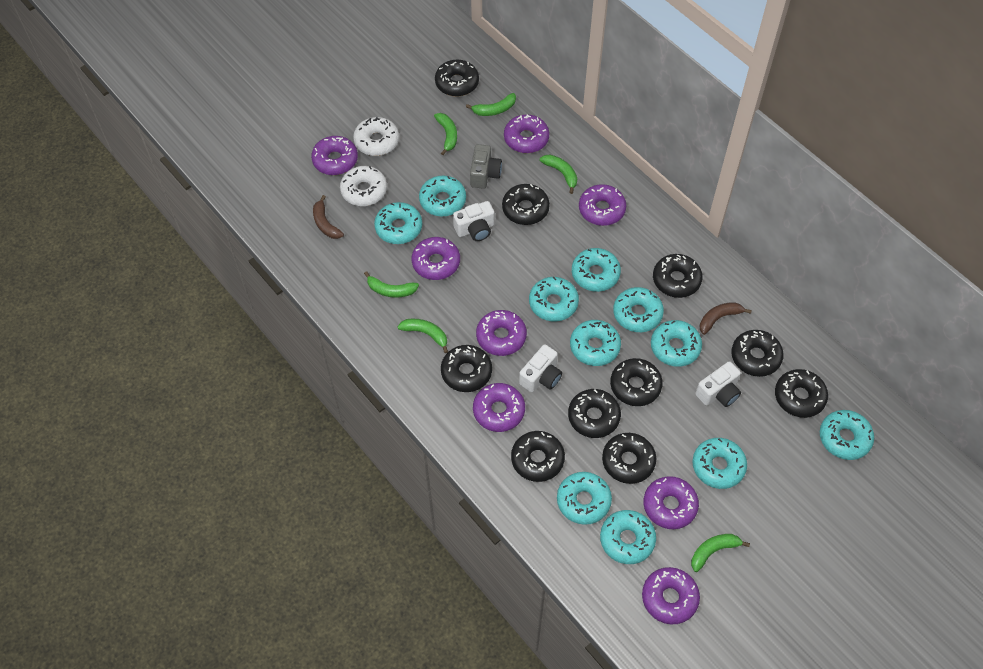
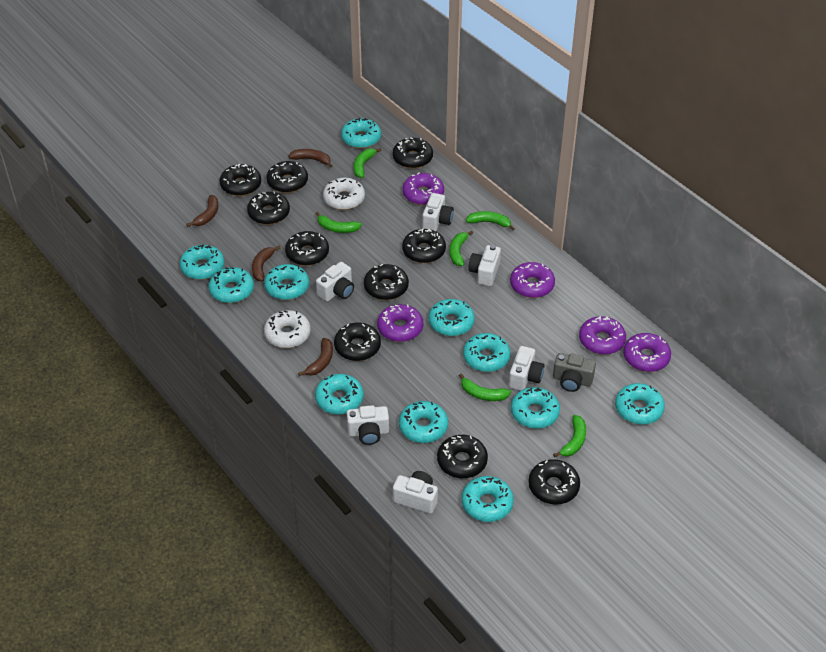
brown banana: [313,195,344,239] [700,302,752,335] = 2 -> [186,195,218,227] [252,246,280,281] [288,149,333,168] [298,338,333,376] = 4
purple donut: [311,136,358,175] [412,237,460,280] [473,383,525,432] [476,310,527,356] [504,114,549,153] [579,184,626,226] [642,567,700,624] [644,476,699,529] = 8 -> [377,304,423,342] [403,173,444,205] [510,262,555,298] [579,316,626,355] [623,333,671,372] = 5
white camera: [453,201,495,241] [519,344,562,392] [695,361,741,407] = 3 -> [316,262,354,301] [347,405,389,445] [393,471,438,514] [422,193,454,231] [468,245,501,286] [509,346,545,391] = 6

